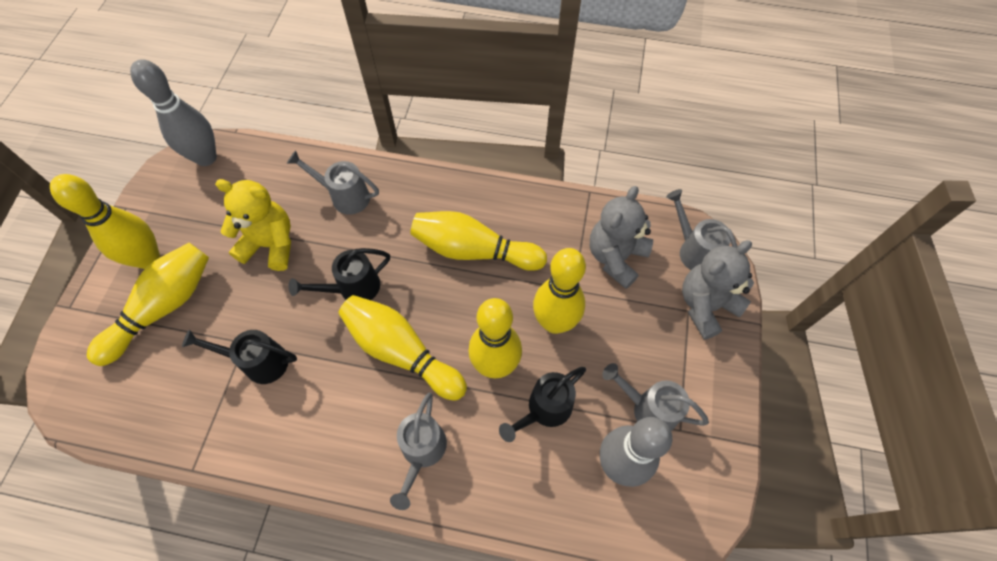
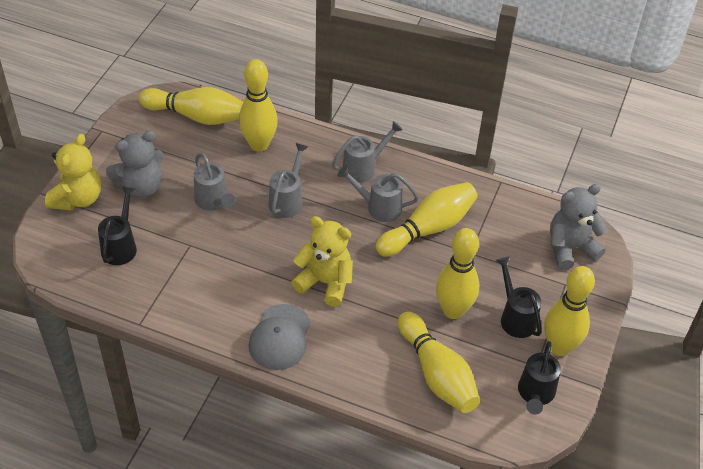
grey bowling pin: [130,59,217,166] [600,417,672,487] = 2 -> none = 0
grey cap: none = 0 -> [249,304,310,370] = 1
yellow teddy bear: [215,179,291,271] = 1 -> [45,134,101,211] [291,216,353,307] = 2

